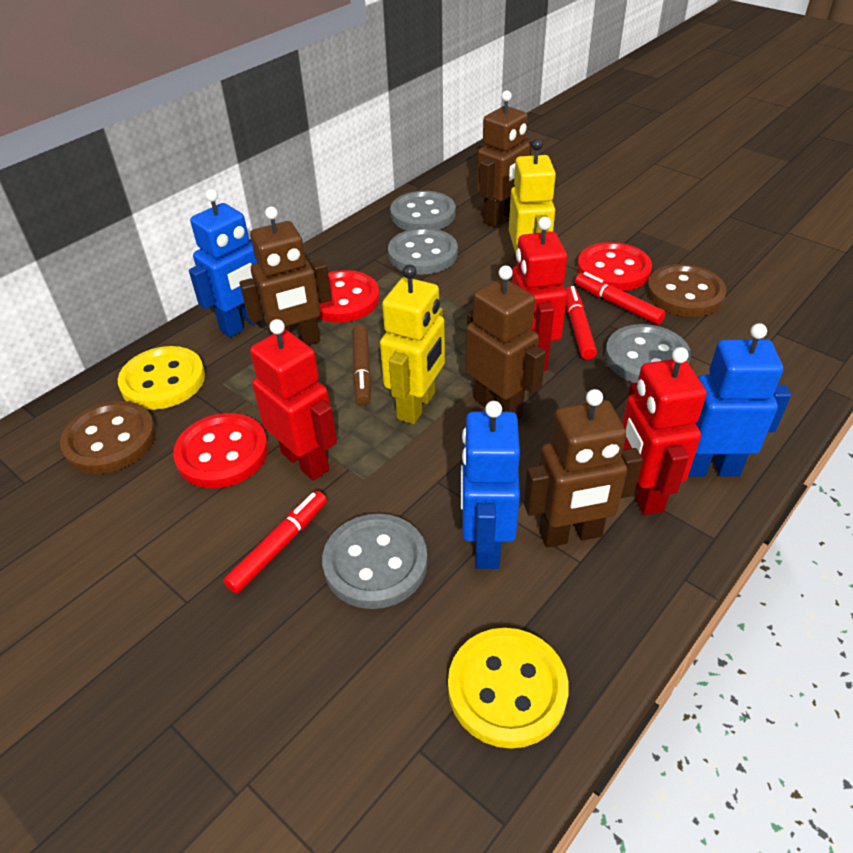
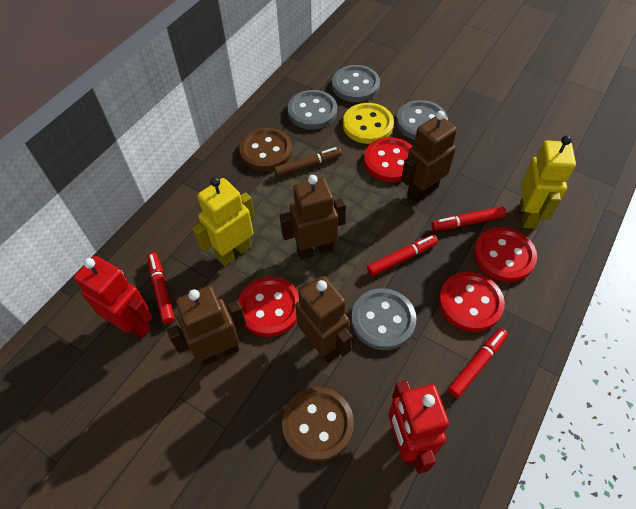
blue robot: [189,189,264,337] [461,401,520,569] [688,323,791,477] = 3 -> none = 0
red button: [173,413,268,488] [317,270,379,322] [577,242,652,291] = 3 -> [238,277,299,337] [364,137,413,182] [439,272,505,332] [474,227,537,282] = 4
red marker: [223,491,327,594] [565,286,597,360] [575,272,666,325] = 3 -> [147,252,175,324] [367,235,438,276] [431,206,506,231] [448,328,508,398] = 4
red robot: [250,319,337,480] [512,217,567,371] [622,347,707,515] = 3 -> [74,256,152,339] [388,380,449,474] = 2
yellow button: [118,346,205,410] [448,628,569,749] = 2 -> [343,103,394,144] = 1

